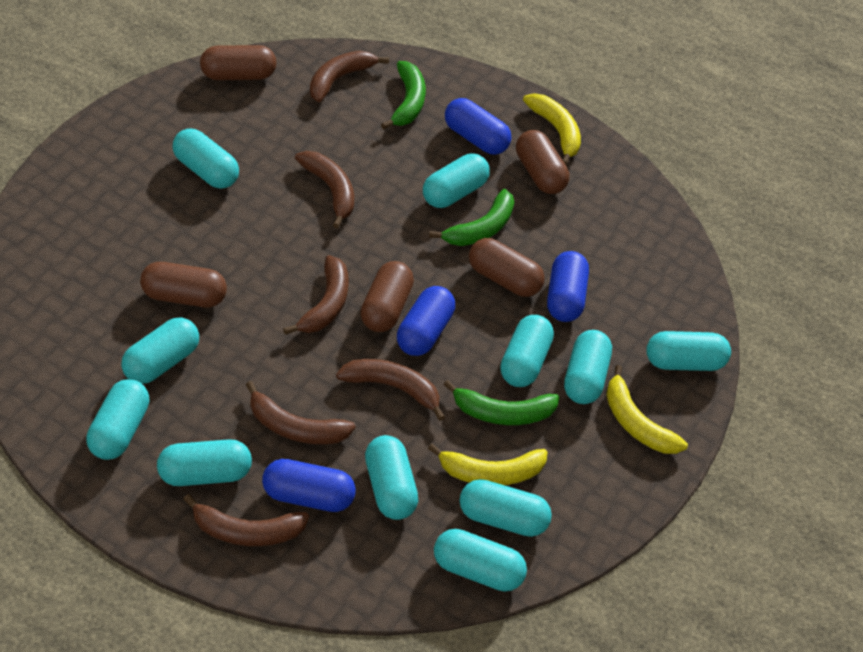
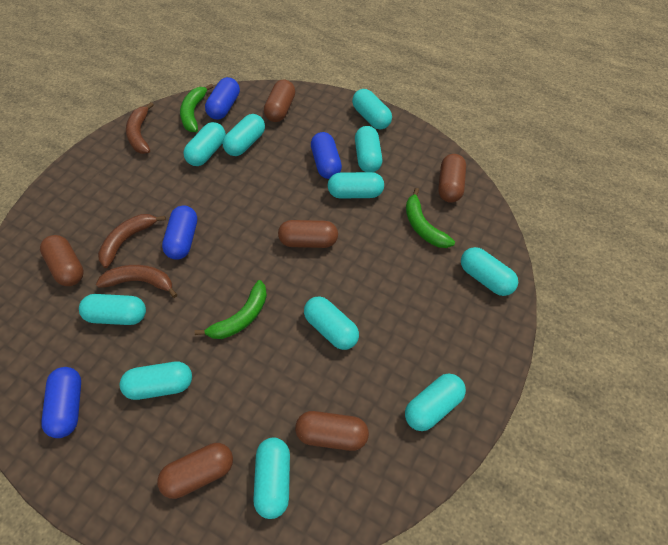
brown banana: [184,494,309,546] [246,381,356,444] [283,255,349,335] [295,151,354,228] [310,51,389,102] [336,359,445,421] = 6 -> [96,265,178,298] [98,214,166,268] [126,102,154,154] = 3
brown capsule: [140,262,227,307] [200,45,276,80] [361,261,414,332] [469,238,545,297] [516,130,569,194] = 5 -> [40,235,84,286] [157,443,233,499] [264,80,295,122] [278,220,338,248] [295,411,369,451] [438,154,466,203] = 6
yellow banana: [428,443,548,485] [523,93,581,165] [606,365,688,454] = 3 -> none = 0

